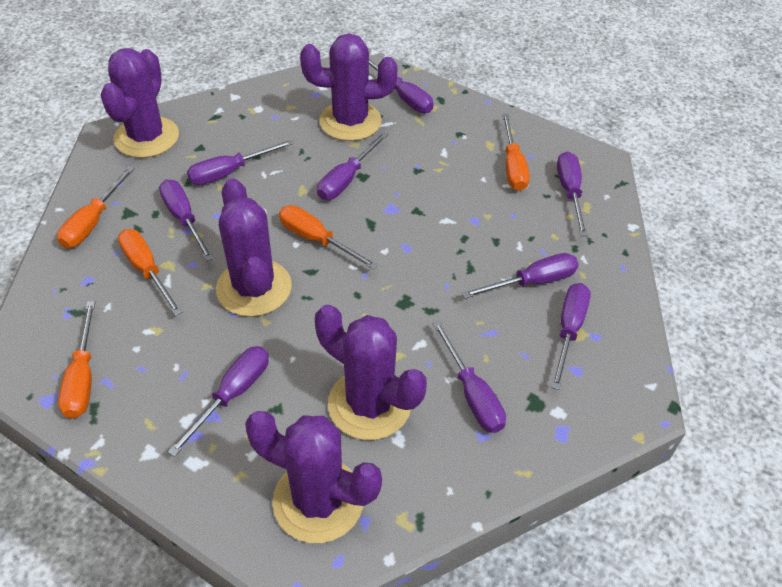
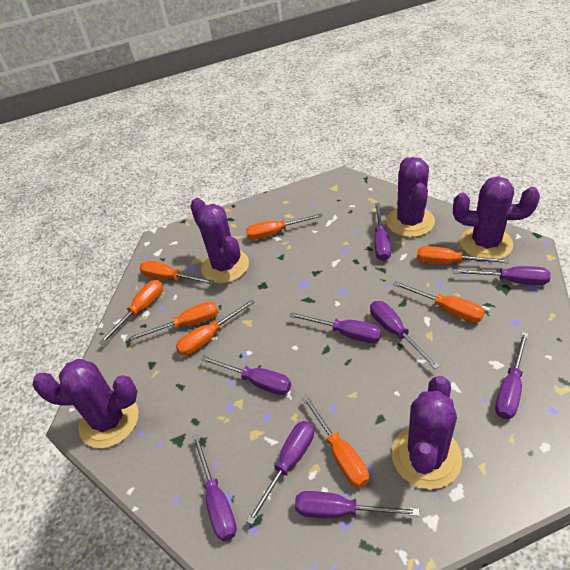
orange screwdriver: [57,166,135,248] [58,301,95,419] [118,229,183,316] [279,205,378,270] [502,114,530,191] = 5 -> [99,280,163,345] [130,302,218,341] [140,261,215,285] [176,299,255,355] [246,213,323,240] [302,395,369,488] [393,281,485,323] [417,246,509,264] = 8

